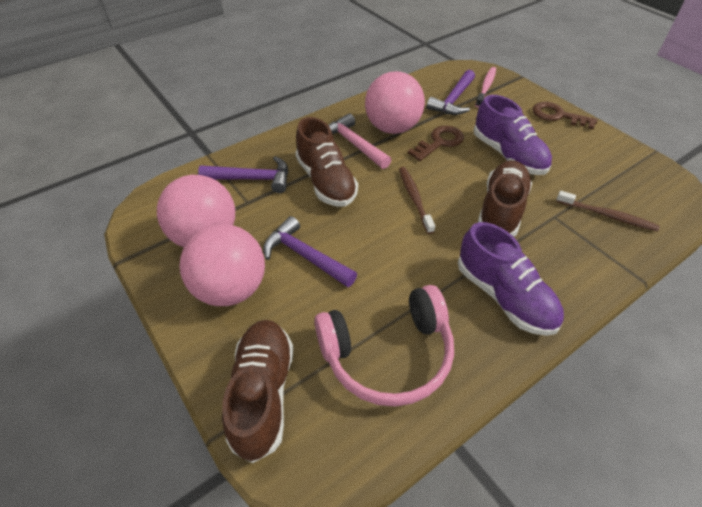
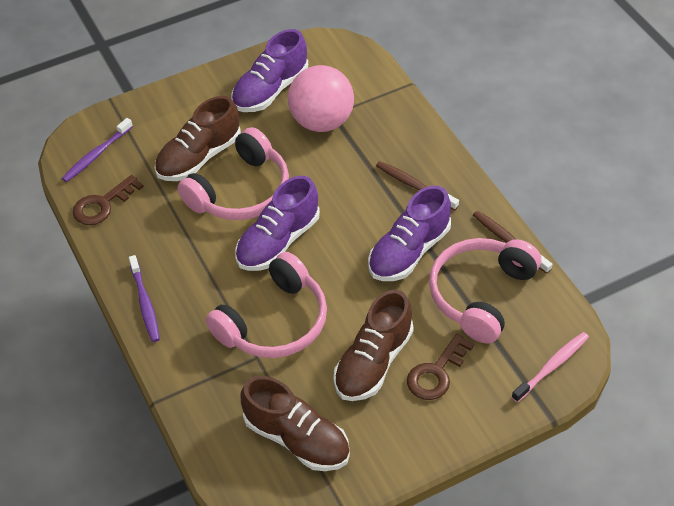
pink ball: [157,175,235,248] [179,224,265,306] [365,71,425,134] = 3 -> [288,65,354,132] = 1
pink hammer: [328,113,391,169] = 1 -> none = 0
pink headphones: [314,285,454,407] = 1 -> [177,127,289,220] [206,252,327,358] [429,238,541,343] = 3
purple hammer: [198,156,288,193] [263,216,357,287] [427,70,475,115] = 3 -> none = 0
purple shoe: [458,222,564,336] [474,95,552,175] = 2 -> [232,29,308,112] [235,176,320,271] [368,186,451,281] = 3
purple toothbrush: none = 0 -> [62,118,133,182] [129,255,160,342] = 2

